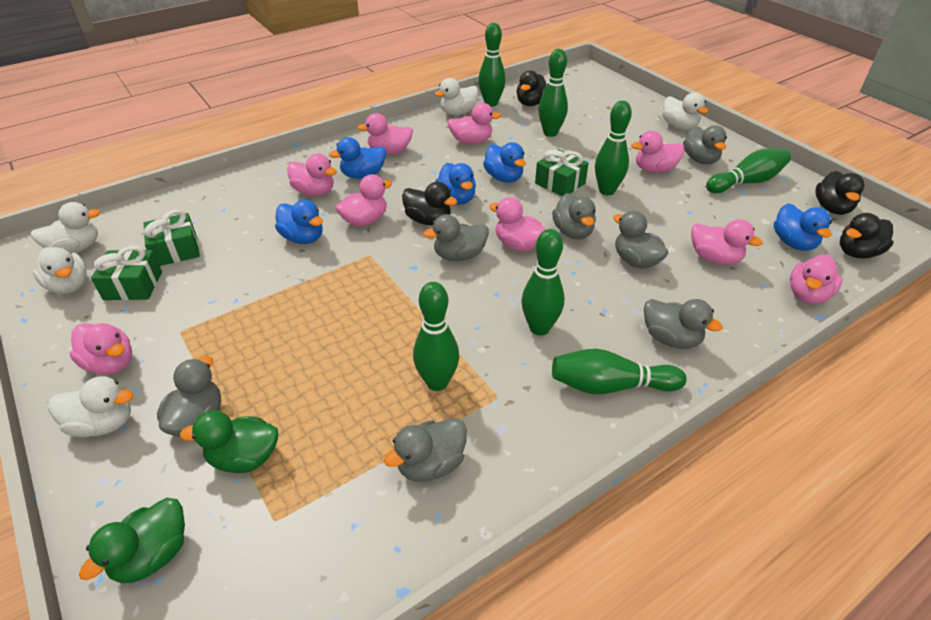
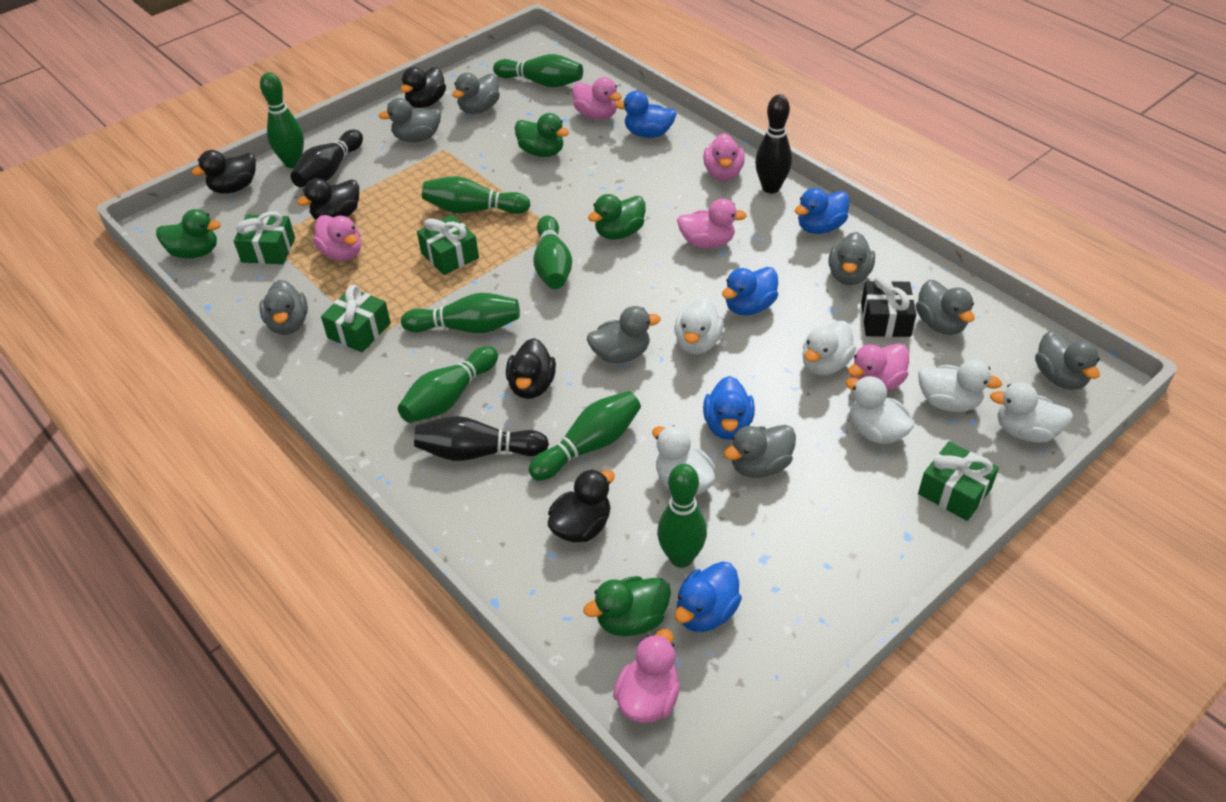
black bowling pin: none = 0 -> [291,130,363,187] [414,416,549,461] [755,95,792,193] = 3
black duck: [402,182,458,225] [516,70,547,106] [815,171,865,215] [840,213,894,259] = 4 -> [192,150,256,194] [297,178,359,220] [401,67,446,108] [506,338,556,399] [548,469,615,542] = 5
black gift: none = 0 -> [861,275,916,337] = 1
green bowling pin: [413,282,459,391] [478,23,506,107] [522,229,564,336] [538,49,568,137] [552,349,686,394] [595,101,632,195] [706,149,791,193] = 7 -> [260,72,304,168] [398,346,498,423] [401,293,520,333] [422,176,530,214] [493,54,583,88] [529,391,641,481] [533,215,572,289] [657,464,707,568] = 8
green duck: [79,498,185,583] [180,410,278,473] = 2 -> [156,209,221,259] [515,113,569,157] [583,576,671,636] [588,194,646,240] = 4
green gift: [91,246,162,300] [143,209,200,266] [535,149,589,196] = 3 -> [234,211,295,264] [321,285,391,352] [417,215,479,275] [918,441,999,521] = 4
grey duck: [157,356,221,437] [384,418,467,482] [423,214,489,261] [552,193,596,239] [613,211,668,268] [644,299,722,349] [683,125,727,164] = 7 -> [259,280,308,335] [378,98,441,142] [452,73,500,114] [587,306,661,363] [724,425,796,478] [828,232,875,285] [916,280,975,335] [1035,330,1100,390] = 8
pink duck: [69,323,132,375] [287,154,337,196] [335,174,392,226] [357,113,413,155] [447,103,501,144] [489,197,547,251] [631,131,685,173] [691,219,763,265] [790,254,843,304] = 9 -> [313,215,361,261] [572,77,622,120] [613,629,680,723] [677,199,747,248] [703,133,745,181] [848,343,909,391] = 6
white duck: [31,202,101,254] [33,247,87,294] [48,376,133,437] [434,78,478,115] [662,92,709,130] = 5 -> [652,425,716,496] [674,297,724,354] [802,321,856,375] [846,376,914,444] [918,360,1002,412] [990,382,1073,443] = 6

